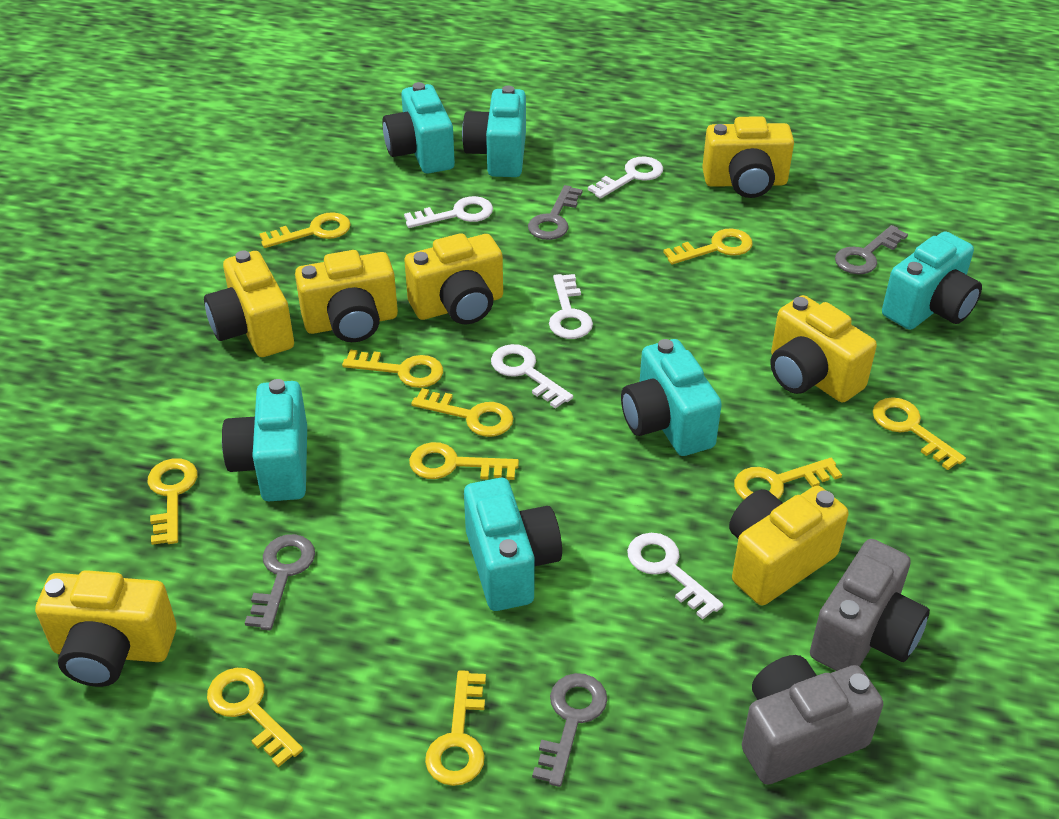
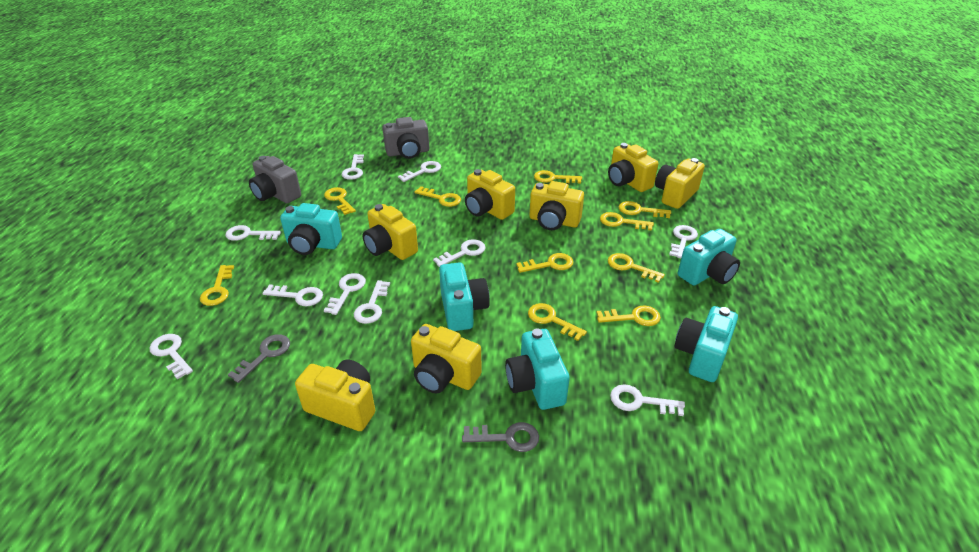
grey key: [245,534,315,630] [528,185,583,240] [532,673,607,787] [835,225,908,275] = 4 -> [228,334,290,383] [462,422,539,452] = 2
turquoise camera: [222,379,307,501] [382,82,455,173] [462,86,526,177] [464,478,562,611] [621,339,722,456] [882,231,982,330] = 6 -> [280,203,342,255] [439,262,490,331] [505,329,570,410] [675,306,738,382] [678,229,740,286] = 5
white key: [404,196,493,228] [491,344,573,409] [549,274,593,339] [588,156,663,199] [627,533,723,620] = 5 -> [150,334,193,379] [225,225,281,241] [262,284,323,306] [324,273,366,315] [342,154,364,180] [354,280,390,324] [398,161,441,182] [433,239,486,267] [610,384,685,416] [669,225,698,258] = 10

